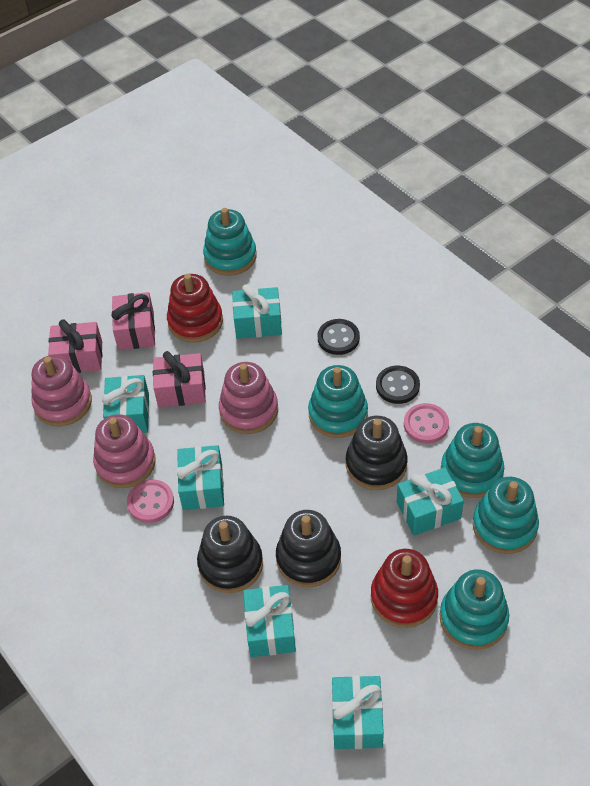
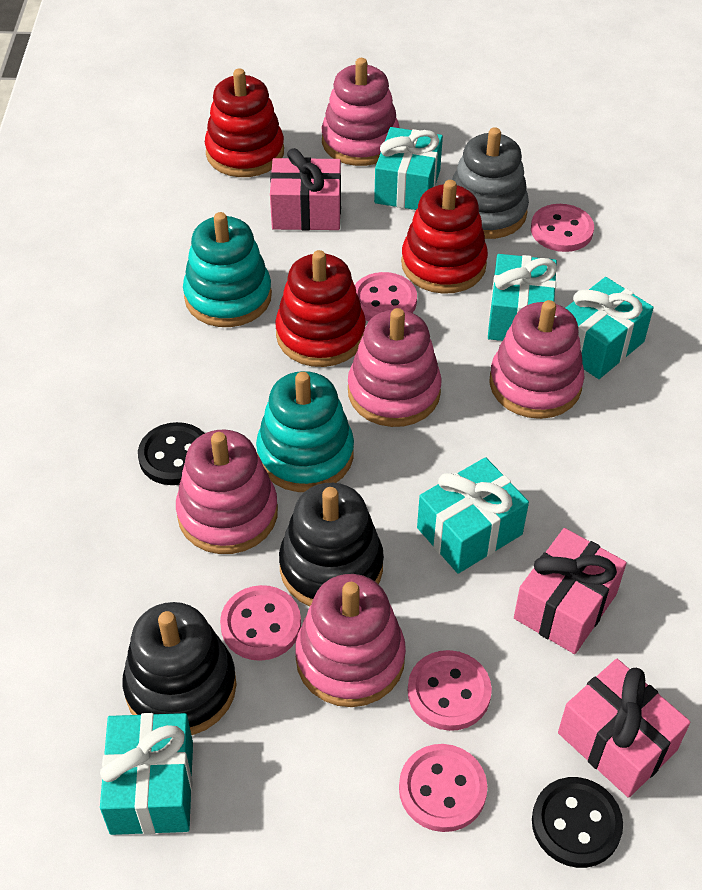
black stacking toy: [197,516,263,593] [276,510,341,587] [346,416,408,490] = 3 -> [123,602,237,735] [279,483,384,606] = 2
grey stacking toy: none = 0 -> [452,127,529,239] = 1
pink button: [127,479,174,523] [404,403,449,443] = 2 -> [220,585,301,661] [355,272,417,322] [399,744,488,832] [407,650,492,731] [531,204,594,252] = 5
pink stacking toy: [32,355,92,426] [93,414,156,488] [219,362,278,434] = 3 -> [176,429,278,554] [295,574,406,707] [322,58,400,166] [348,308,442,427] [489,300,585,419] = 5
red stacking toy: [167,274,223,343] [371,549,438,628] = 2 -> [205,68,284,177] [275,250,366,367] [401,180,488,294] = 3
turquoise gift: [102,375,149,433] [177,445,224,510] [232,284,282,339] [243,585,296,657] [332,676,384,749] [397,467,464,536] = 6 -> [100,713,193,835] [374,127,443,210] [417,457,529,574] [488,254,557,341] [566,277,654,379] = 5
turquoise stacking toy: [203,208,257,276] [308,365,368,438] [440,569,509,650] [441,423,504,498] [472,477,539,554] = 5 -> [183,212,272,327] [256,371,354,492] = 2

